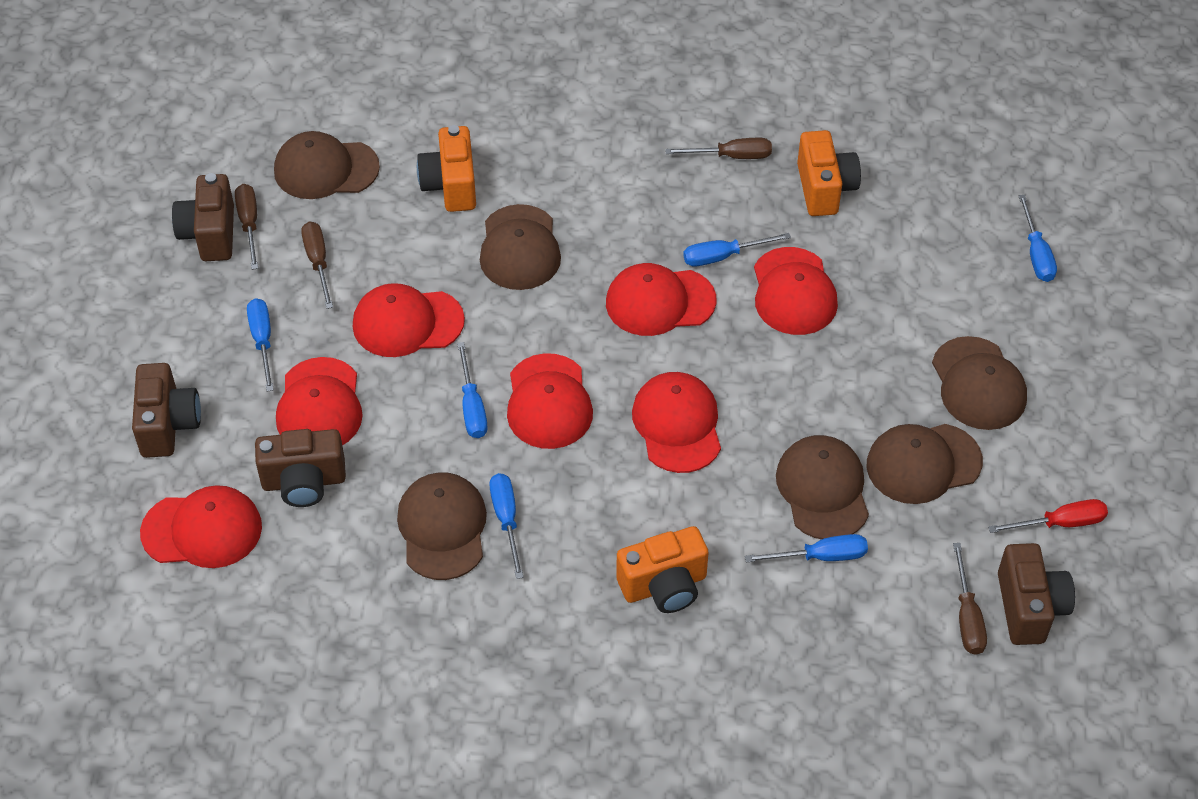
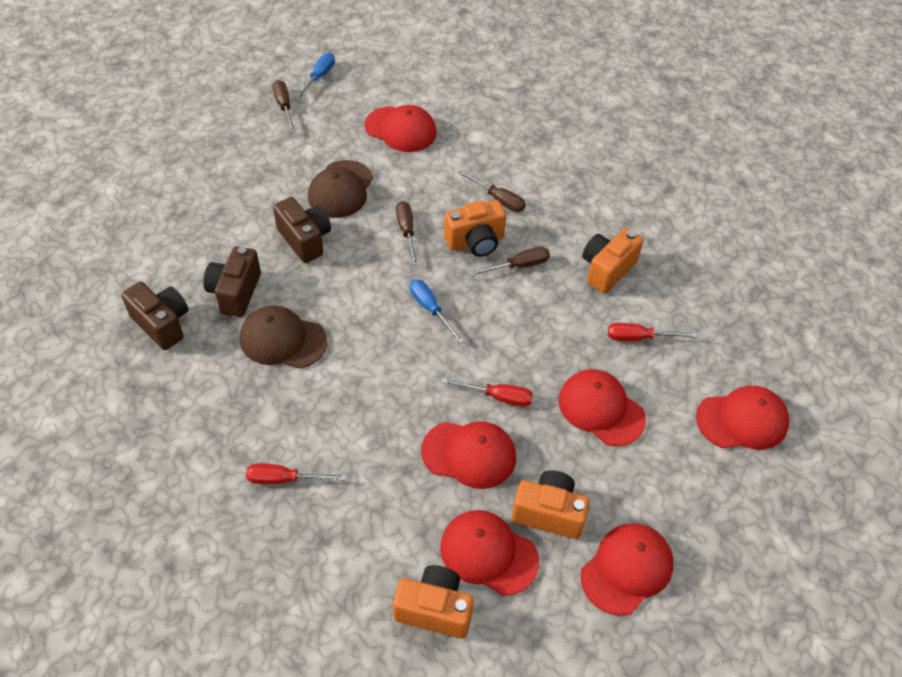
blue screwdriver: [247,298,274,392] [457,342,488,438] [490,473,524,579] [683,233,791,267] [745,534,868,563] [1018,195,1057,282] = 6 -> [295,53,335,100] [410,279,464,343] = 2
brown camera: [132,363,201,458] [172,173,234,261] [255,429,346,507] [998,543,1075,645] = 4 -> [121,282,188,350] [203,246,261,317] [273,197,331,263] = 3
brown cap: [274,131,380,199] [397,472,487,580] [480,204,561,290] [776,435,869,539] [867,424,983,504] [932,336,1027,430] = 6 -> [240,306,327,369] [308,160,373,218] = 2
orange camera: [417,125,476,212] [616,526,709,613] [797,130,861,216] = 3 -> [393,565,474,638] [444,200,506,257] [512,470,590,539] [582,228,643,293] = 4
red cap: [140,485,262,568] [276,357,363,445] [353,283,465,357] [507,353,593,449] [606,263,716,336] [632,372,721,473] [754,247,838,335] = 7 -> [365,105,437,152] [421,421,516,489] [440,510,539,596] [559,369,646,446] [580,523,673,616] [696,386,789,450] = 6
red screwdriver: [988,499,1108,533] = 1 -> [246,464,346,484] [441,378,533,407] [608,323,697,341] = 3

